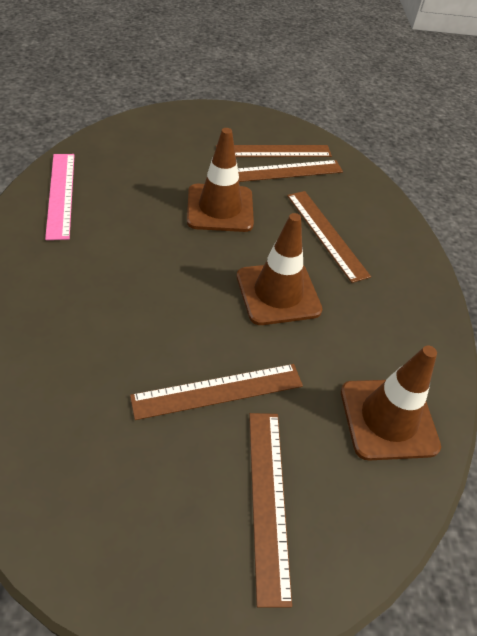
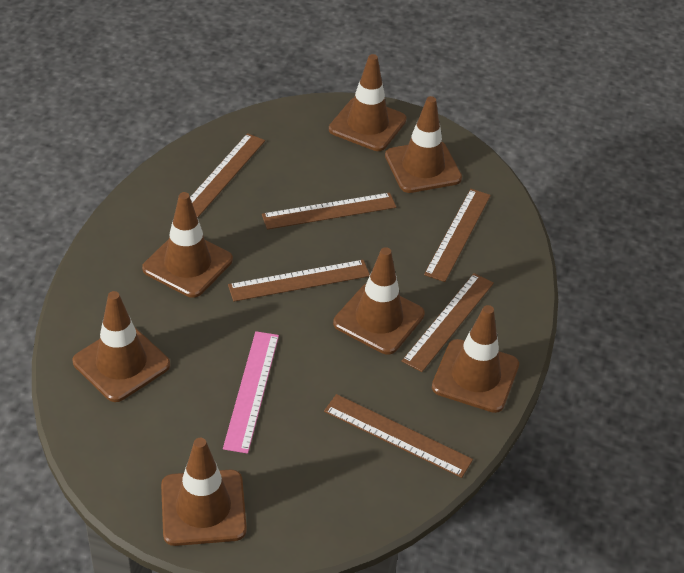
brown ruler: [130,364,303,420] [216,145,332,157] [238,160,343,182] [249,413,292,608] [287,191,371,283] = 5 -> [190,133,265,218] [228,260,370,302] [262,192,396,230] [324,394,473,478] [402,273,494,372] [424,189,491,282] = 6
brown traffic cone: [187,128,254,232] [237,213,323,325] [341,346,441,460] = 3 -> [73,291,170,402] [142,192,233,298] [161,438,247,546] [329,54,407,151] [333,247,425,355] [385,96,462,193] [432,305,519,413] = 7

